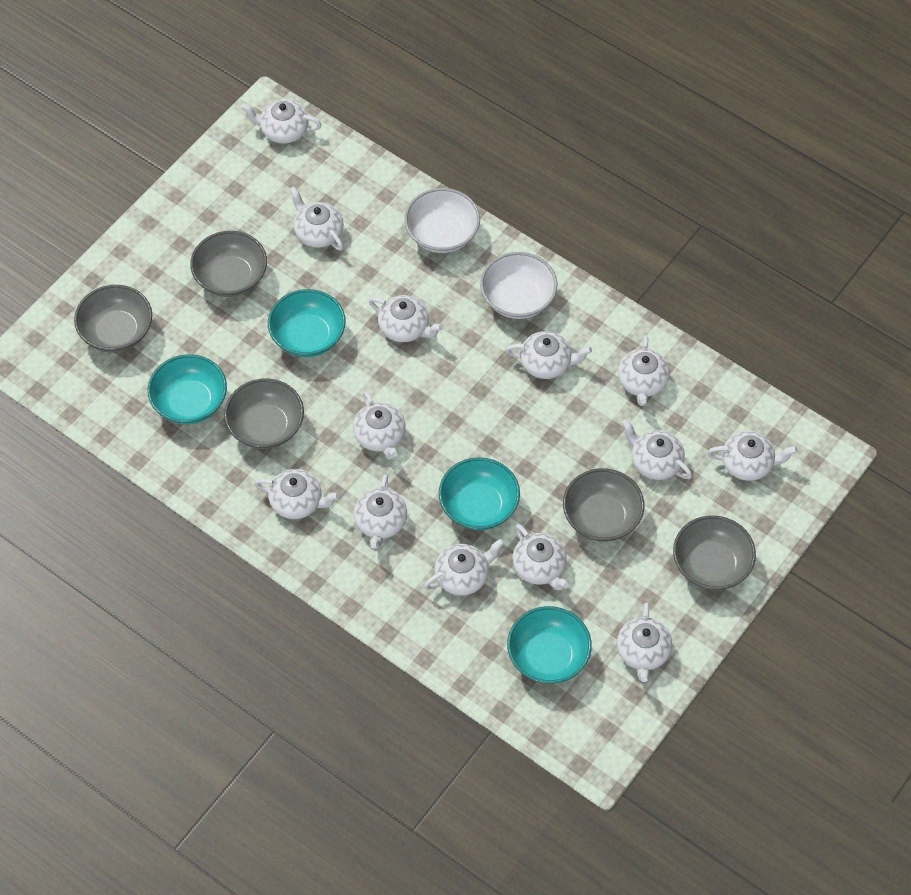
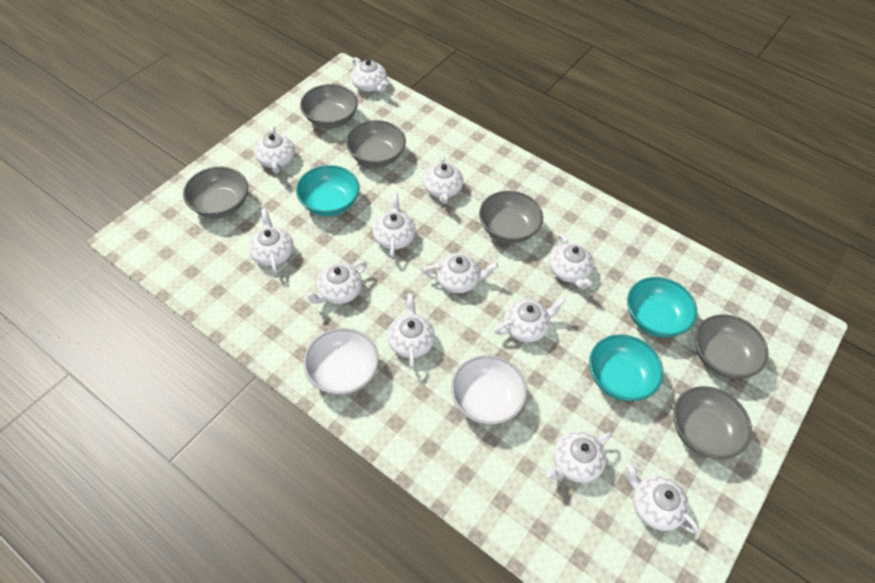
grey bowl: [74,285,152,353] [190,231,267,297] [224,379,304,449] [563,468,644,542] [673,515,756,590] = 5 -> [183,167,248,218] [300,84,358,128] [346,120,406,167] [479,191,543,243] [673,386,752,459] [695,314,769,379] = 6
turquoise bowl: [147,354,227,424] [268,289,346,357] [439,457,520,530] [507,606,592,684] = 4 -> [296,165,360,216] [589,334,664,401] [627,277,697,337] = 3
white teapot: [241,99,322,144] [255,469,339,519] [290,187,344,251] [353,391,406,459] [354,474,407,549] [369,295,443,342] [424,539,504,596] [506,331,592,379] [512,524,569,590] [617,602,672,682] [618,336,670,406] [621,419,692,480] [707,431,797,481] = 13 -> [249,209,293,274] [255,126,295,173] [304,261,367,304] [351,57,389,93] [373,193,415,258] [388,293,435,369] [423,155,463,204] [423,253,498,294] [494,298,566,343] [546,431,611,483] [550,234,594,289] [626,463,699,534] = 12

